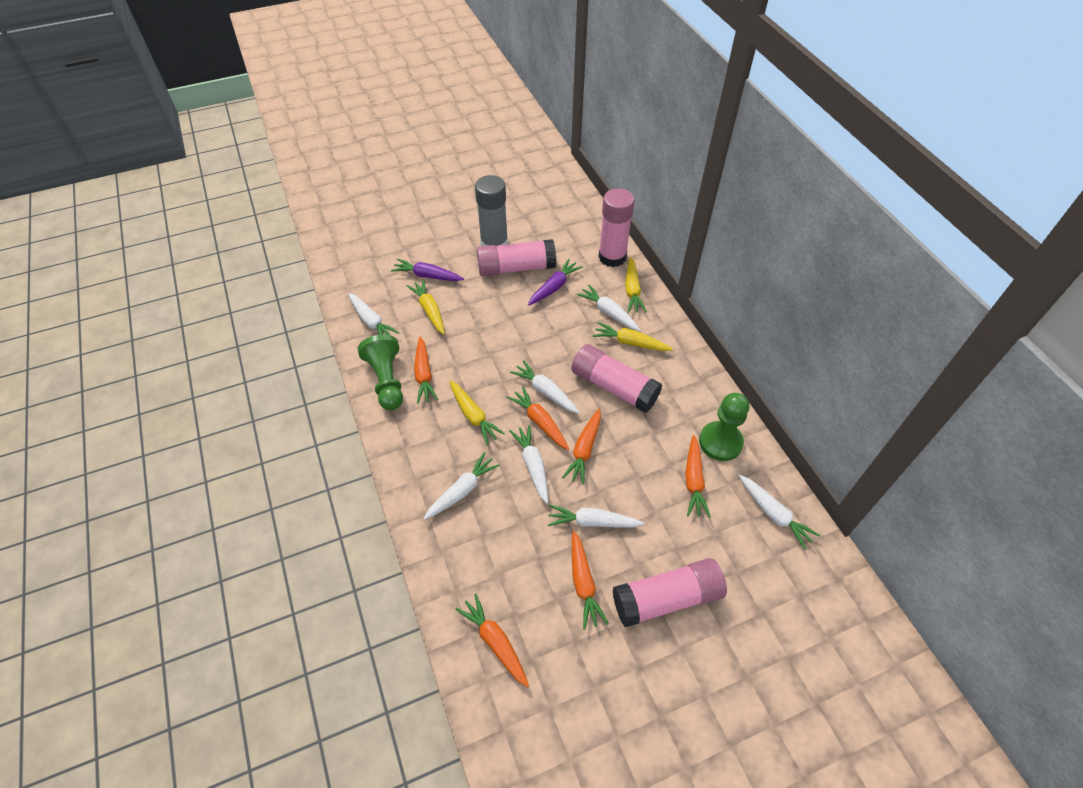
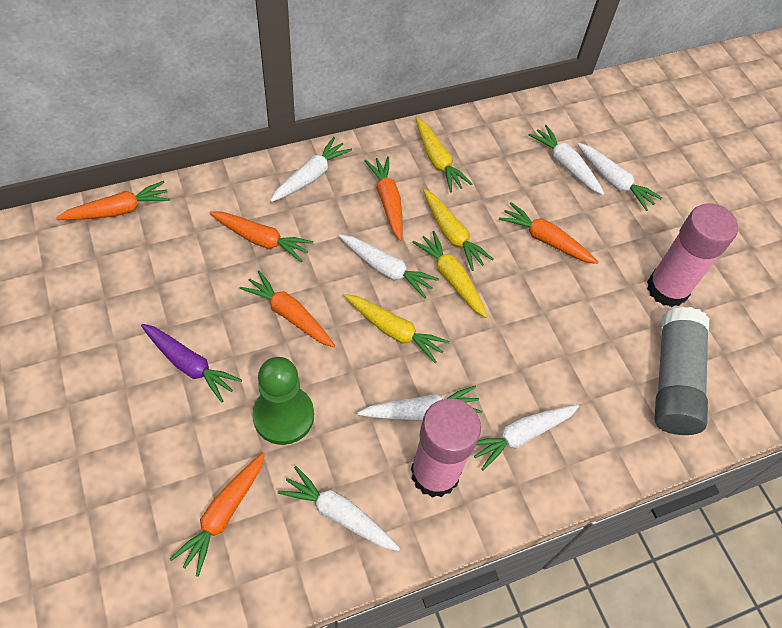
green pawn: [358,335,403,410] [699,393,749,461] = 2 -> [252,357,314,445] = 1
pink glue stick: [477,239,556,276] [571,344,662,413] [599,188,635,267] [612,558,727,627] = 4 -> [411,398,481,498] [647,203,738,307] = 2
purple carrot: [391,258,464,281] [528,259,583,306] = 2 -> [141,324,242,402] = 1

